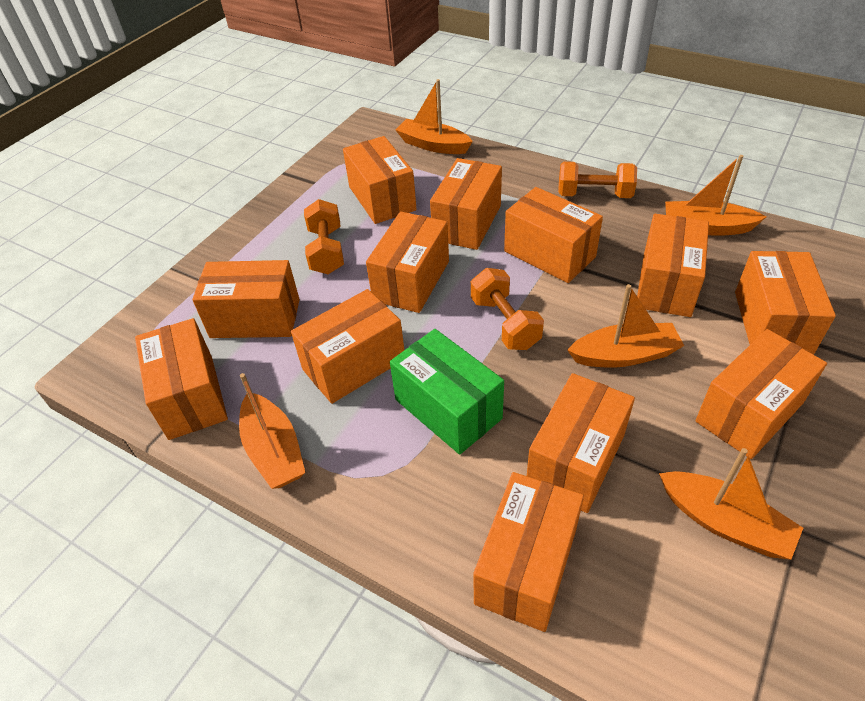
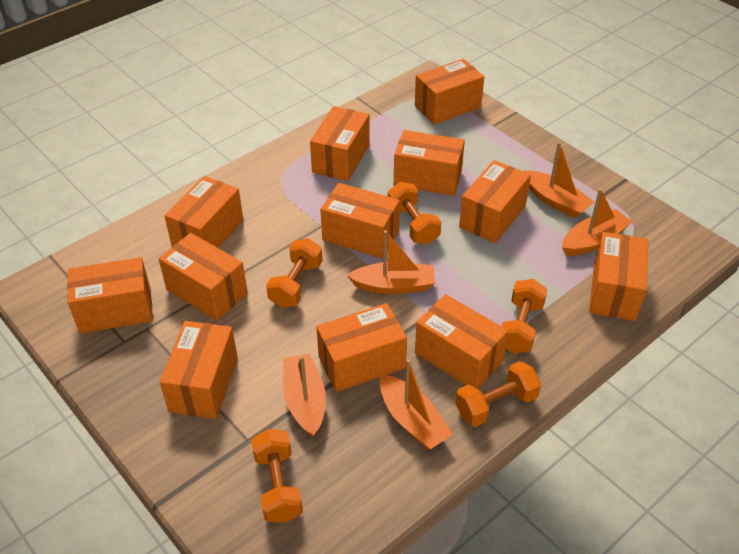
green box: [390,329,504,455] = 1 -> none = 0
orange dumbbell: [304,199,344,274] [471,268,544,350] [558,162,637,198] = 3 -> [251,429,303,523] [266,238,323,308] [388,182,441,244] [455,361,541,427] [502,279,547,353] = 5

